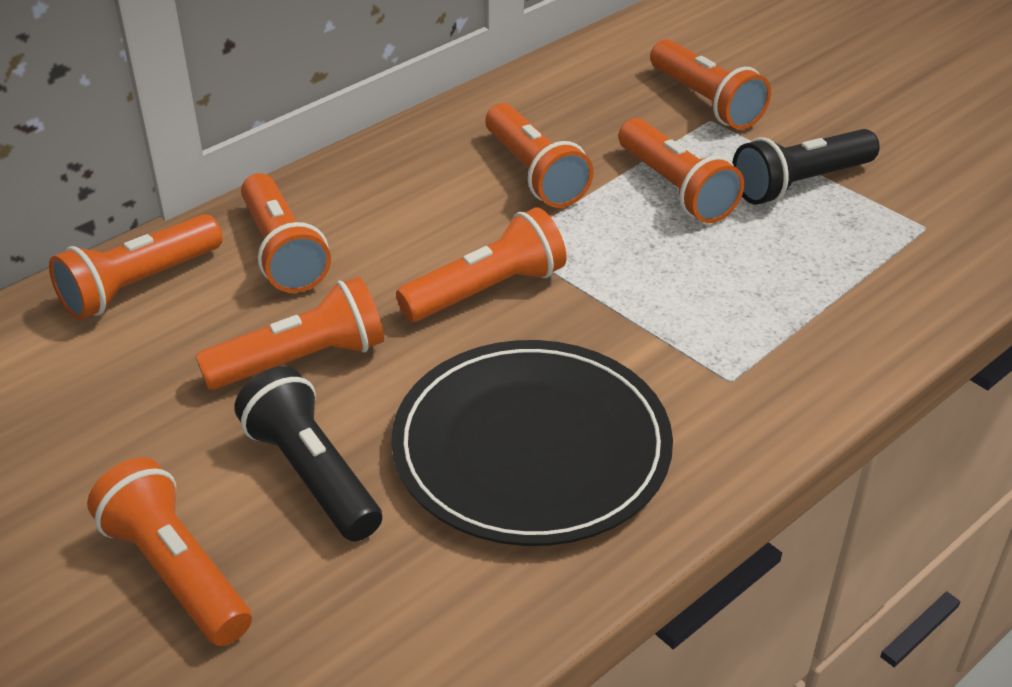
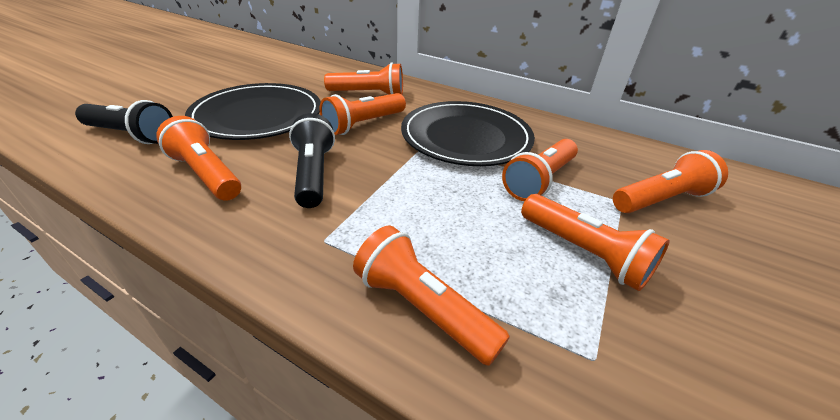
black plate: [391,340,673,546] = 1 -> [185,83,321,140] [401,101,535,166] = 2
orange flashlight: [49,214,223,320] [87,457,252,646] [195,277,384,390] [241,173,331,293] [396,207,567,322] [485,103,594,208] [619,118,744,223] [650,39,771,129] = 8 -> [156,116,241,201] [320,93,406,135] [324,62,403,95] [353,225,510,366] [502,139,578,201] [521,194,670,291] [613,150,728,213] = 7

